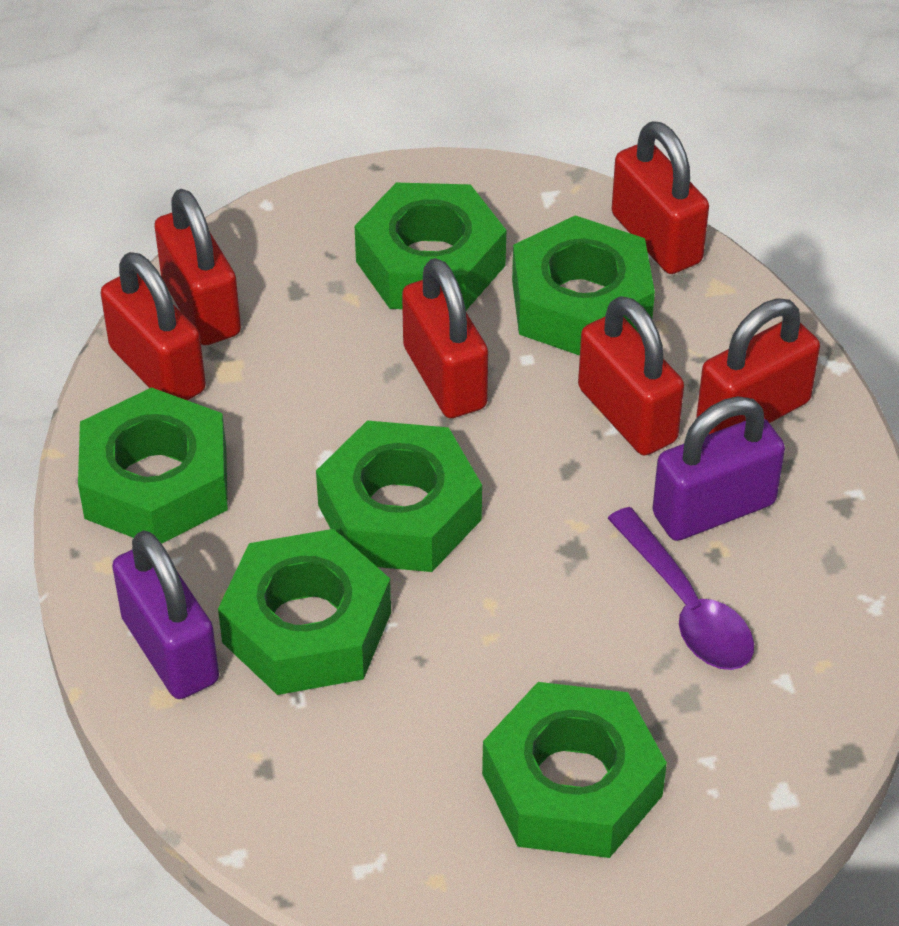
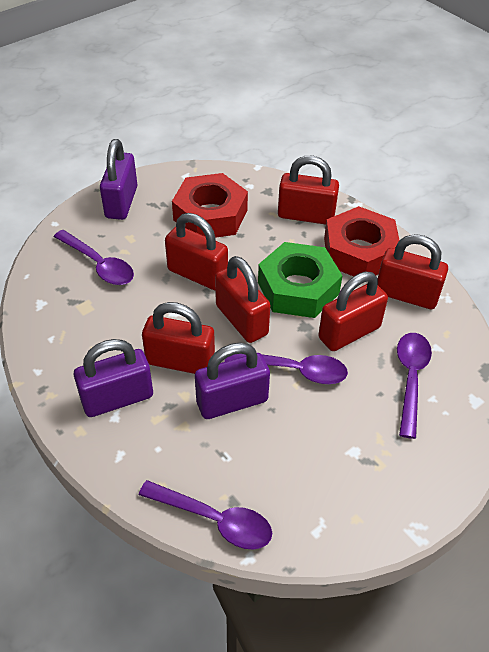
green nut: [78,387,228,544] [218,529,391,695] [316,421,482,572] [355,183,506,310] [482,682,667,858] [512,215,655,356] = 6 -> [258,242,343,318] = 1
purple padlock: [112,530,219,699] [652,396,785,541] = 2 -> [74,339,153,417] [100,139,137,220] [195,342,270,419] = 3
purple spoon: [607,507,754,670] = 1 -> [54,230,134,285] [139,480,272,550] [225,354,348,384] [397,333,432,439] = 4
red nut: none = 0 -> [172,173,248,238] [324,206,399,276] = 2

